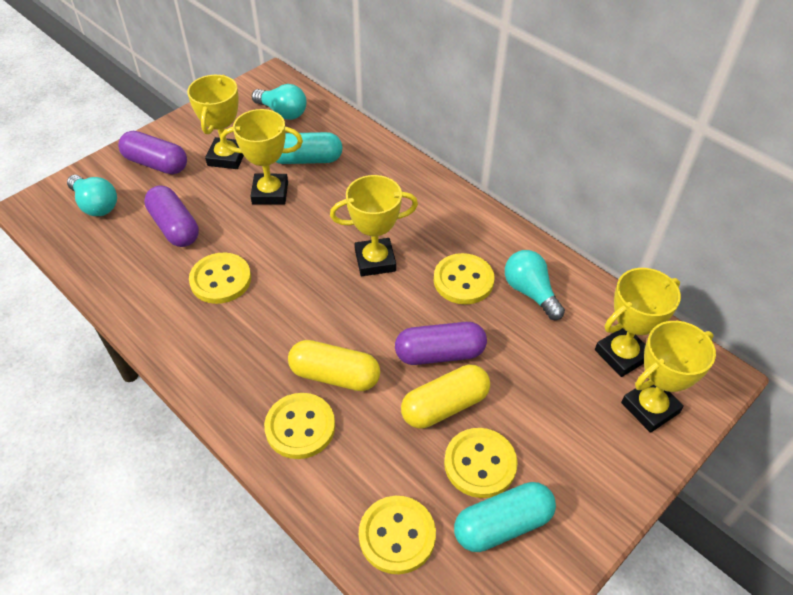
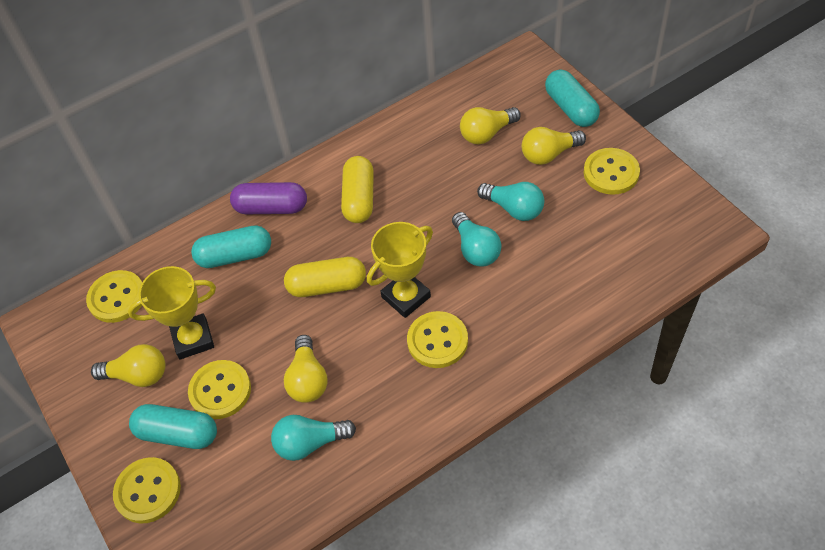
purple capsule: [118,131,187,174] [144,186,199,247] [395,322,487,365] = 3 -> [230,182,307,214] = 1
turquoise capsule: [276,132,343,164] [454,482,556,552] = 2 -> [129,404,217,449] [191,225,271,268] [545,70,600,127] = 3
yellow light bulb: none = 0 -> [91,344,166,387] [284,335,327,403] [460,107,521,144] [522,127,586,165] = 4
yellow trophy: [187,75,244,169] [220,109,303,205] [330,175,418,276] [595,268,681,377] [621,321,716,433] = 5 -> [128,266,216,360] [367,222,433,318] = 2

